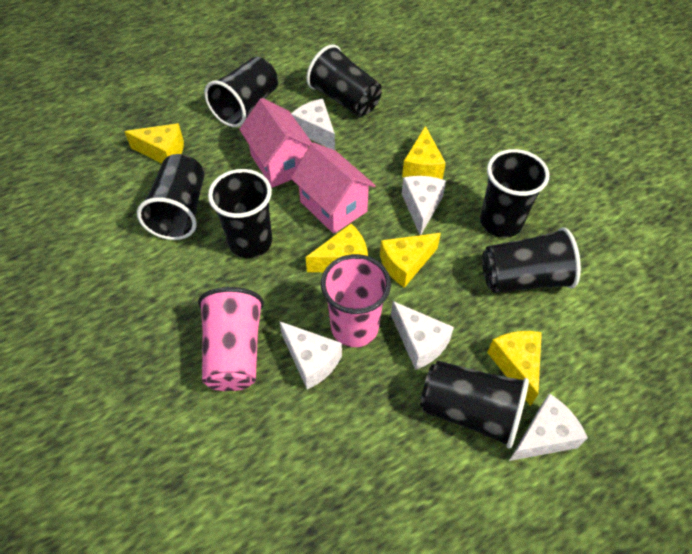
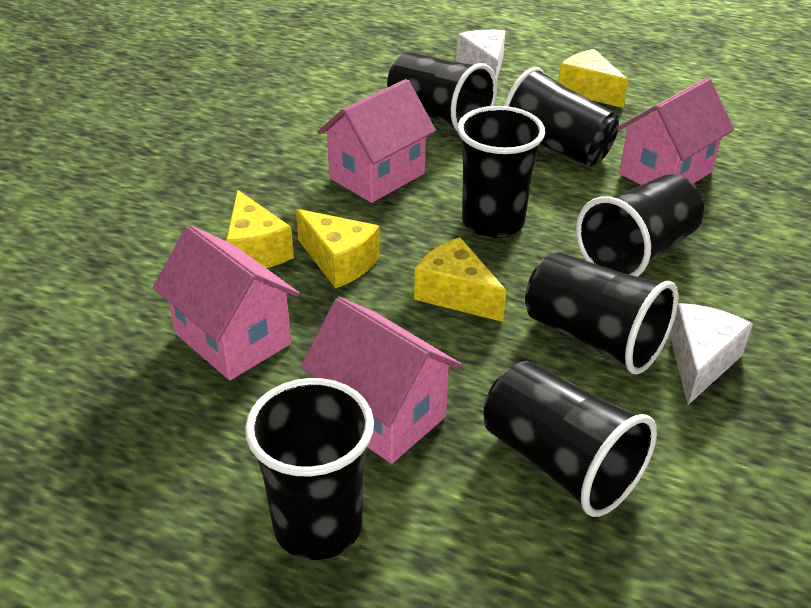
pink cup: [198,287,264,391] [321,254,391,347] = 2 -> none = 0
pink house: [239,98,312,188] [291,142,376,234] = 2 -> [153,225,300,380] [301,297,462,464] [317,79,436,203] [617,78,734,185] = 4
white cheese: [279,321,342,390] [291,99,335,150] [391,301,454,370] [402,176,446,235] [509,393,588,461] = 5 -> [456,30,505,81] [670,303,753,405] = 2
yellow cheese: [124,123,184,164] [306,224,368,272] [380,233,441,288] [402,126,446,179] [487,331,542,406] = 5 -> [226,190,294,268] [296,209,380,289] [414,237,506,322] [558,49,628,108] = 4

